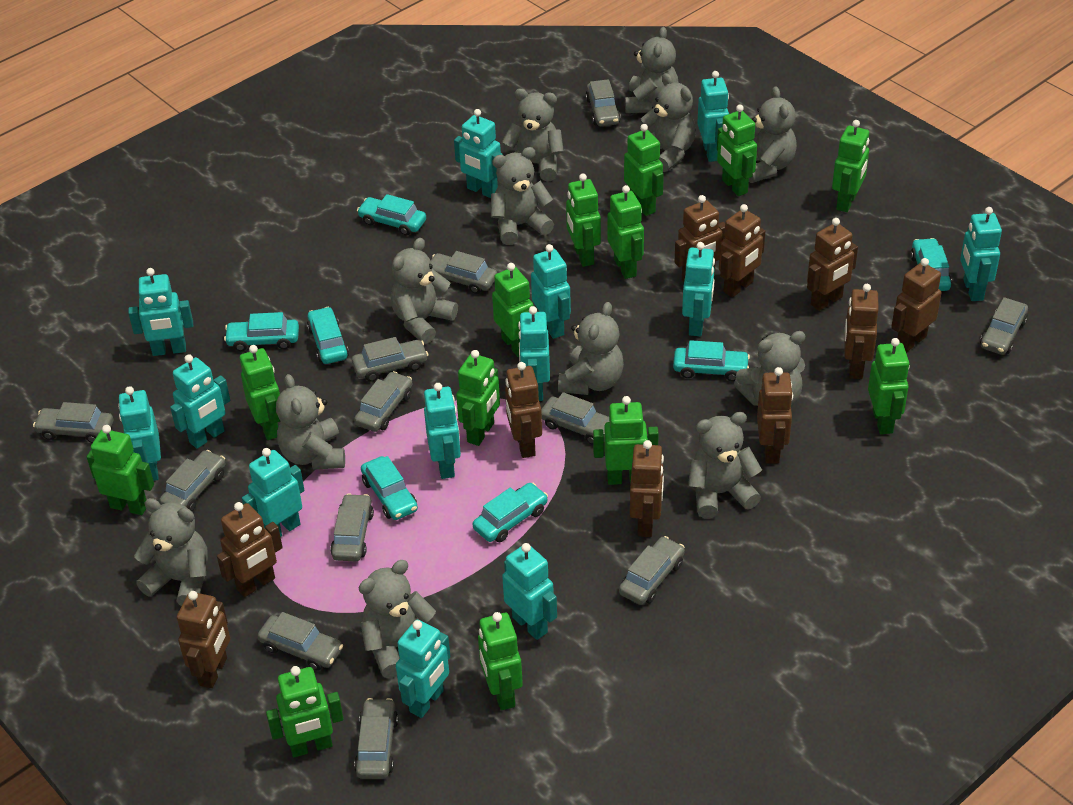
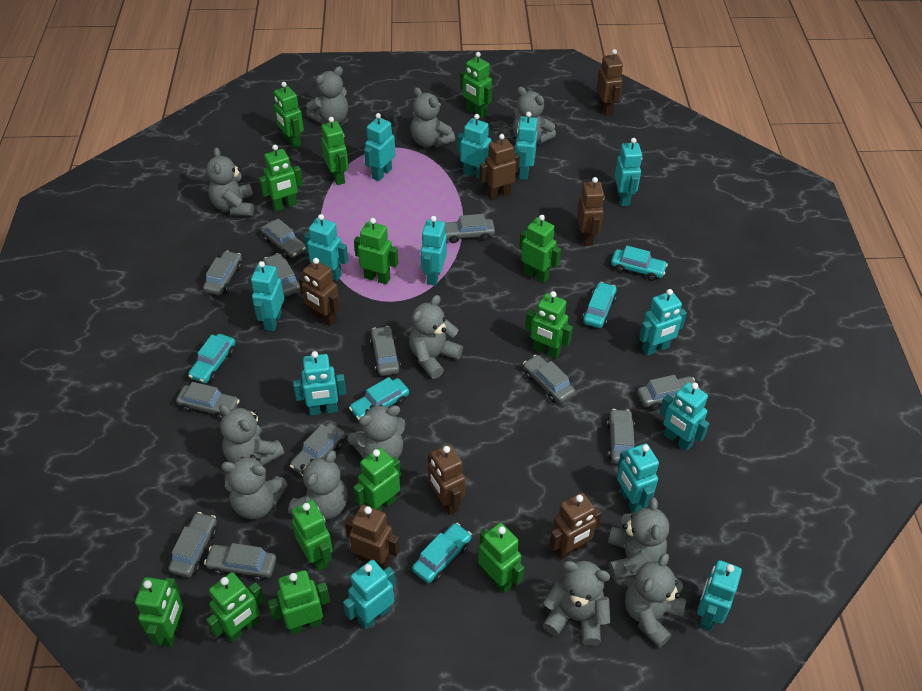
brown robot: [177,591,230,688] [217,502,283,597] [505,362,542,458] [630,440,664,537] [675,195,725,282] [719,204,765,297] [757,367,793,464] [807,218,858,311] [844,284,879,379] [891,258,941,352] = 10 -> [299,258,340,326] [345,505,400,570] [428,444,465,515] [479,134,520,200] [549,493,602,560] [577,177,605,246] [597,49,623,116] = 7
turquoise car: [224,312,299,351] [307,307,349,364] [357,194,426,236] [361,456,418,520] [473,483,548,542] [673,340,750,381] [910,238,952,291] = 7 -> [188,334,235,383] [349,377,409,420] [412,523,472,583] [582,282,617,328] [611,246,668,281] = 5

